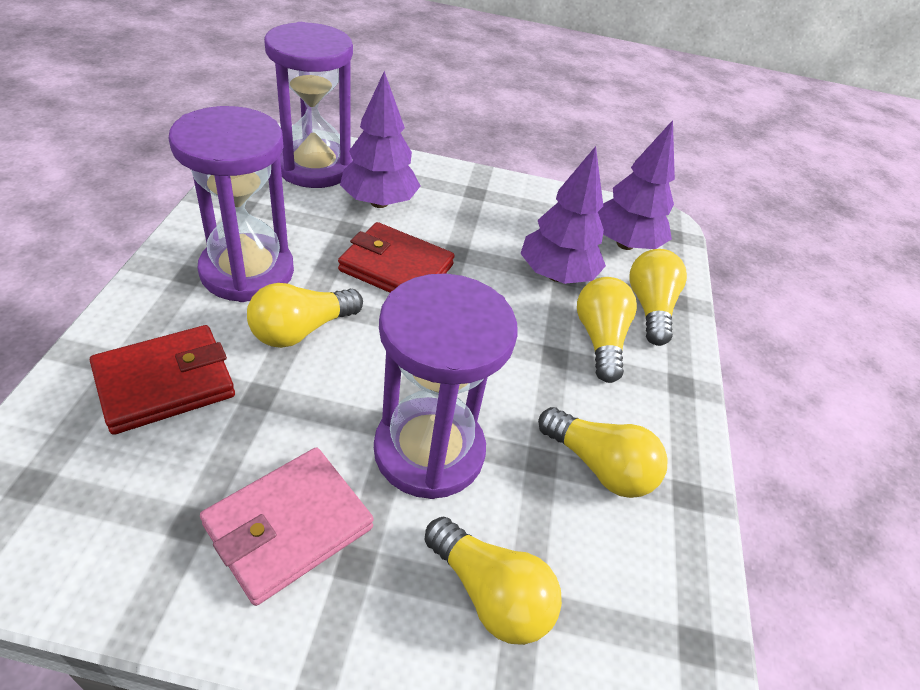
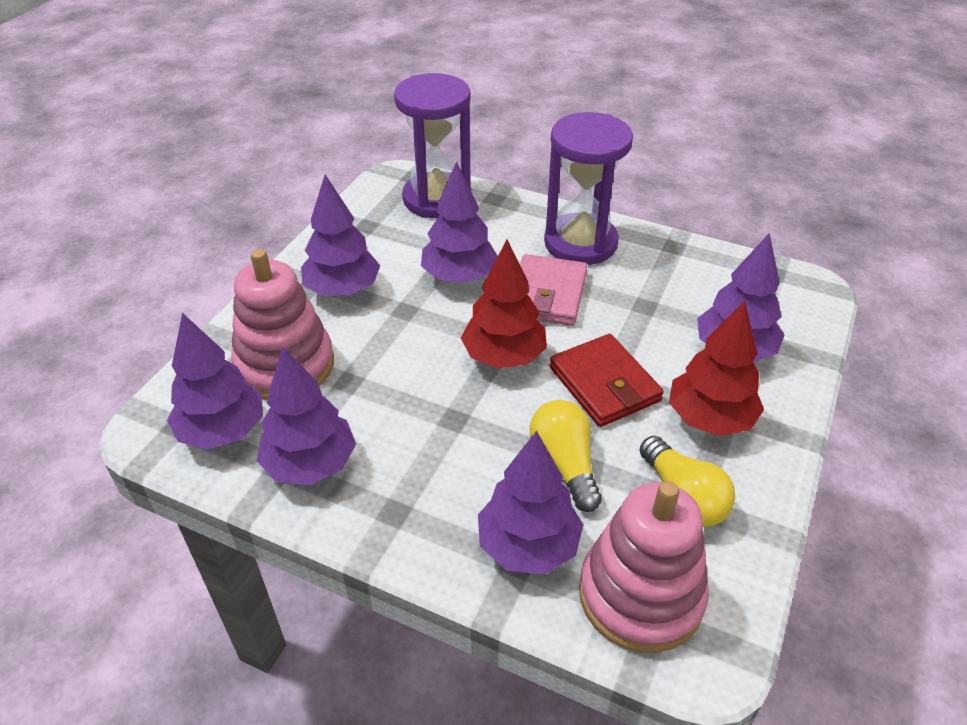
pink stacking toy: none = 0 -> [231,249,334,400] [579,481,709,653] = 2
purple hourglass: [168,106,294,302] [264,22,353,188] [374,274,517,499] = 3 -> [394,73,472,218] [544,112,633,265] = 2
purple tree: [340,71,420,208] [520,146,606,284] [598,120,675,250] = 3 -> [167,313,263,450] [257,347,356,485] [301,175,380,296] [421,161,498,283] [478,431,583,574] [697,233,784,362] = 6
red tree: none = 0 -> [461,240,547,369] [669,301,764,436] = 2
red wallet: [90,325,235,435] [338,222,455,293] = 2 -> [550,334,664,427] = 1
yellow light bulb: [247,283,363,348] [424,517,562,645] [538,407,668,498] [577,277,637,383] [629,249,687,346] = 5 -> [530,400,602,512] [640,436,735,527] = 2

